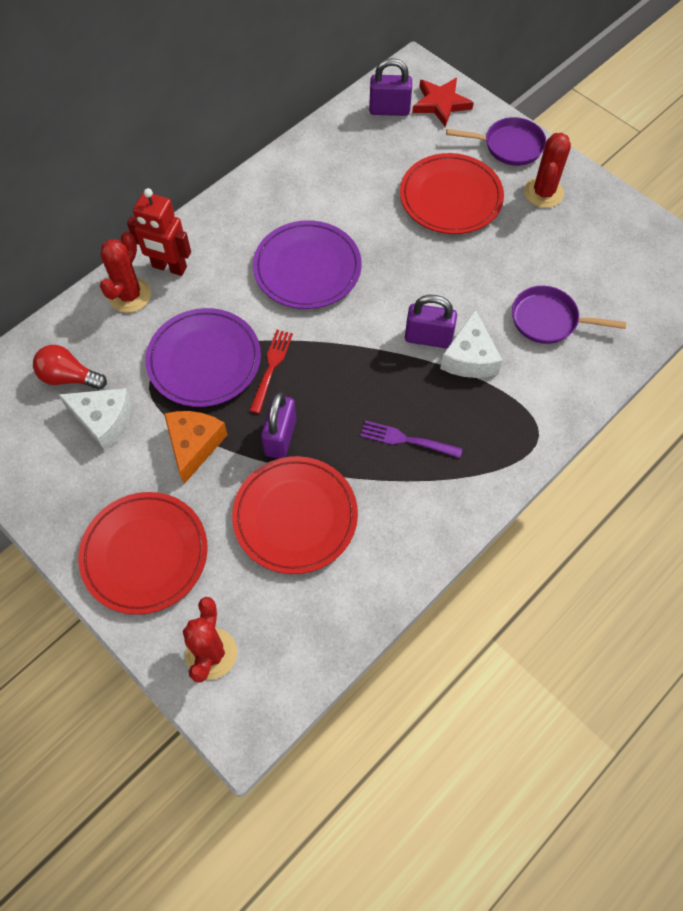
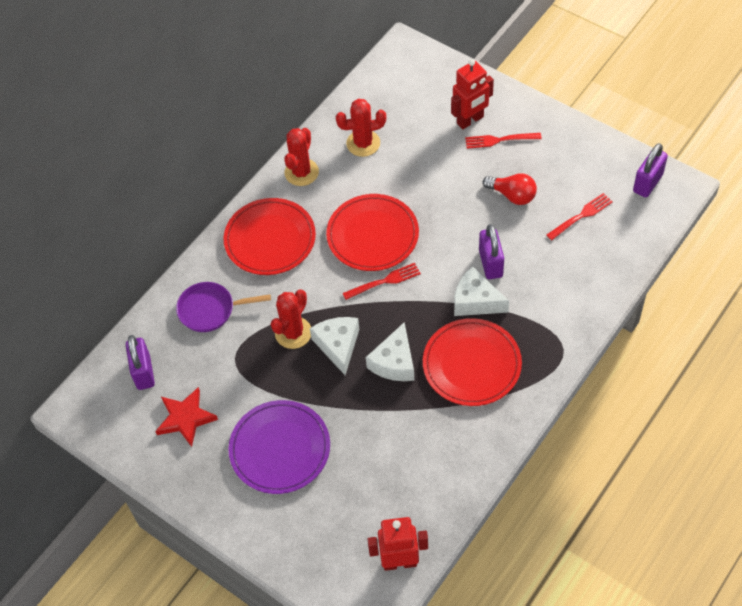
orange cheese: [164,411,228,484] = 1 -> none = 0
purple fork: [360,420,462,458] = 1 -> none = 0
purple pan: [446,117,546,166] [512,286,626,344] = 2 -> [176,282,271,332] = 1
purple plate: [145,308,261,407] [253,221,361,309] = 2 -> [228,400,330,494] = 1
red fork: [249,330,293,414] = 1 -> [343,263,421,300] [465,133,542,149] [546,193,613,240] = 3
red robot: [127,188,191,276] = 1 -> [368,517,428,571] [451,59,494,129] = 2
white cheese: [58,388,132,451] [440,309,503,378] = 2 -> [310,317,359,375] [366,322,414,381] [454,267,509,316] = 3

